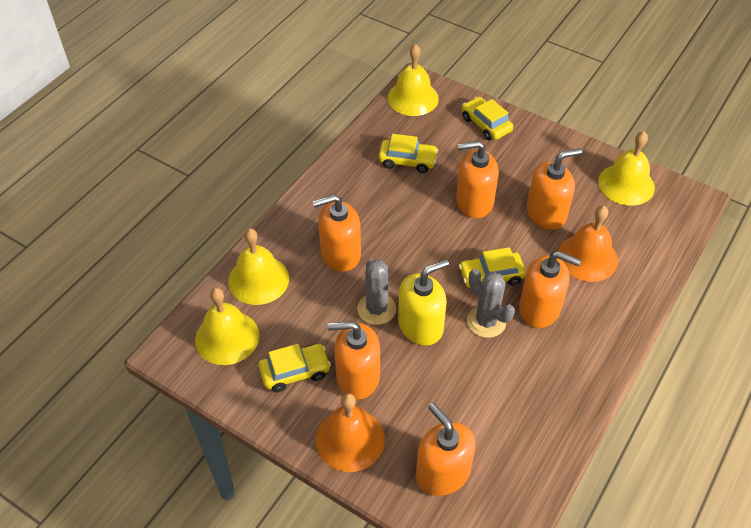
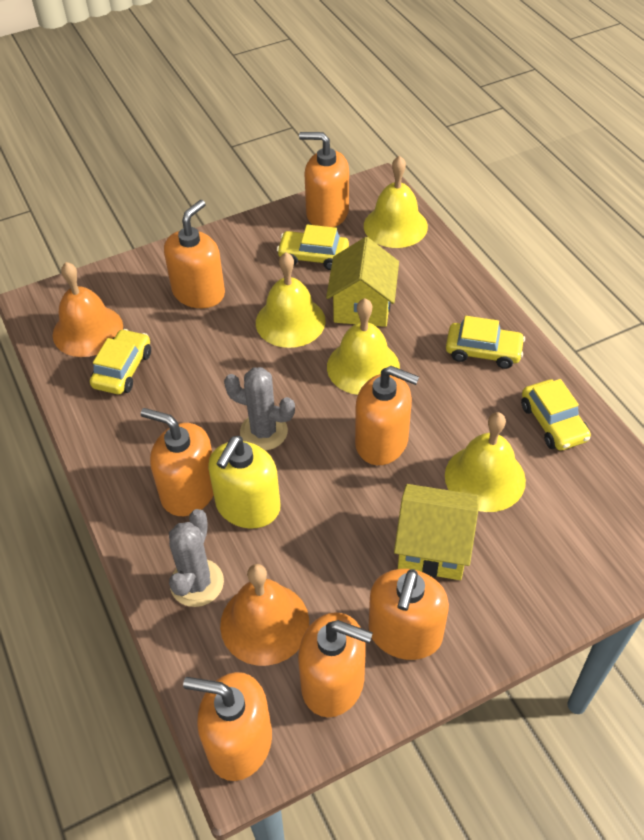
orange soap dispenser: [313,195,361,272] [328,321,380,400] [416,403,476,496] [456,141,499,218] [519,251,581,328] [526,148,582,230] = 6 -> [141,408,214,516] [164,200,225,308] [183,672,272,781] [298,612,373,717] [299,132,349,227] [355,366,419,465] [369,569,449,660] = 7
yellow house: none = 0 -> [326,237,399,327] [394,484,478,580] = 2

